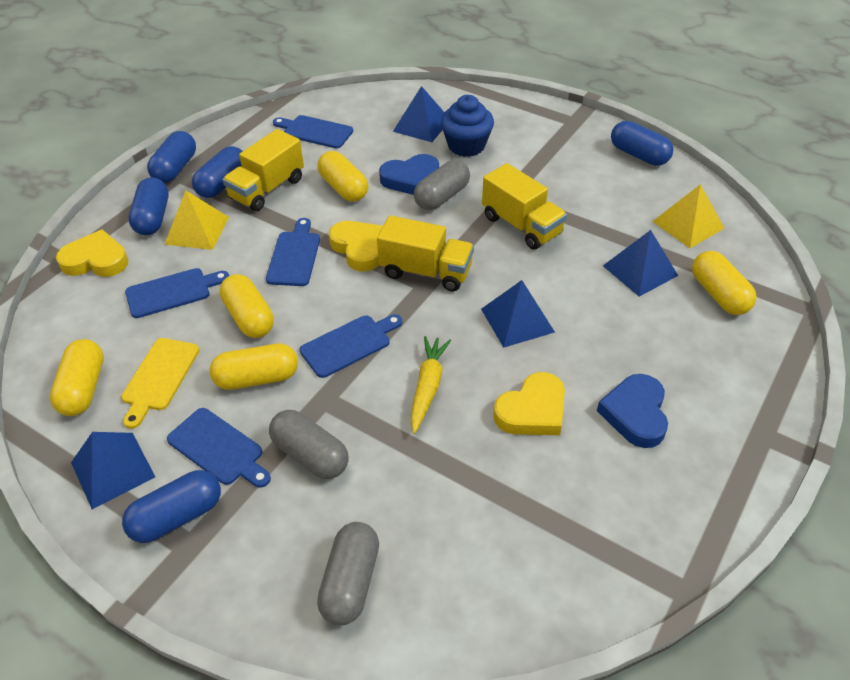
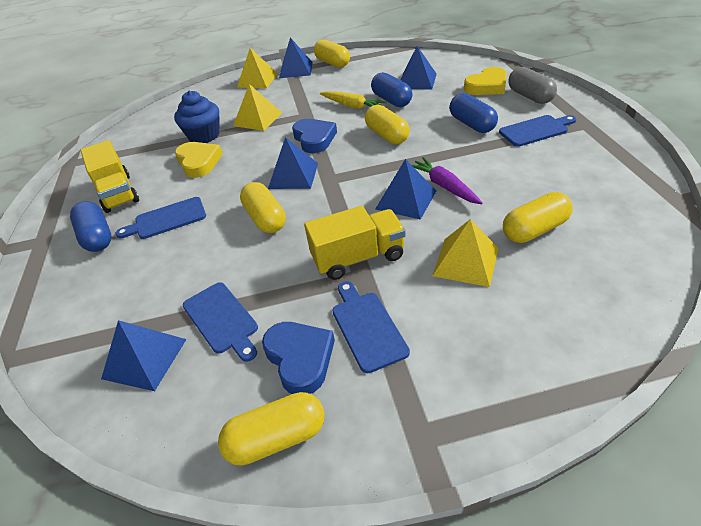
blue capsule: [122,470,221,543] [129,177,169,235] [147,131,196,183] [192,146,242,198] [611,121,673,166] = 5 -> [70,201,111,252] [371,72,412,107] [449,93,498,133] = 3
blue cutting board: [125,268,229,318] [167,408,271,488] [266,218,320,286] [273,115,353,149] [300,314,402,378] = 5 -> [115,197,206,239] [183,282,258,362] [332,281,410,373] [499,115,576,147] = 4
blue pyramid: [71,432,155,509] [393,86,444,142] [481,280,555,348] [603,230,678,297] = 4 -> [101,320,187,391] [268,137,318,189] [279,37,313,78] [375,159,436,220] [401,46,437,90] = 5
grey capsule: [269,410,348,479] [317,522,379,625] [414,160,470,210] = 3 -> [508,67,557,104] = 1
purple carrot: none = 0 -> [412,157,483,204] = 1
yellow cutting board: [121,338,200,429] = 1 -> none = 0
yellow heart: [56,229,128,277] [329,221,383,271] [493,372,565,435] = 3 -> [175,142,223,178] [464,67,507,95] = 2
yellow pyramid: [164,191,229,250] [652,184,724,248] = 2 -> [233,84,282,131] [237,48,278,88] [433,219,498,287] = 3
yellow truck: [222,129,304,211] [377,215,474,292] [482,163,567,250] = 3 -> [80,140,139,213] [304,206,406,280] = 2

